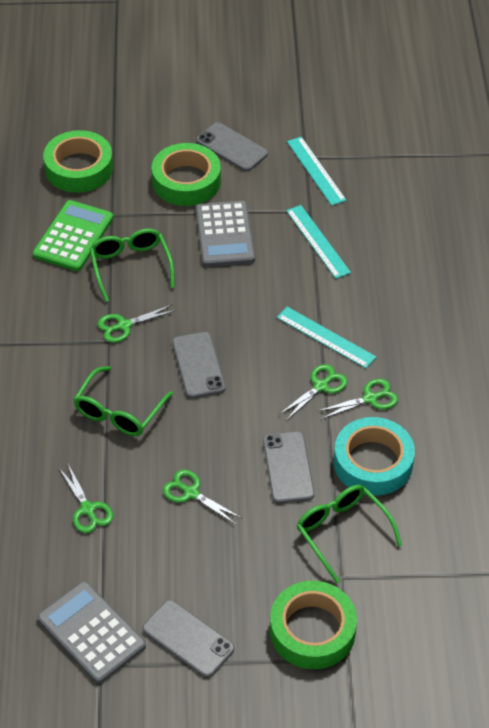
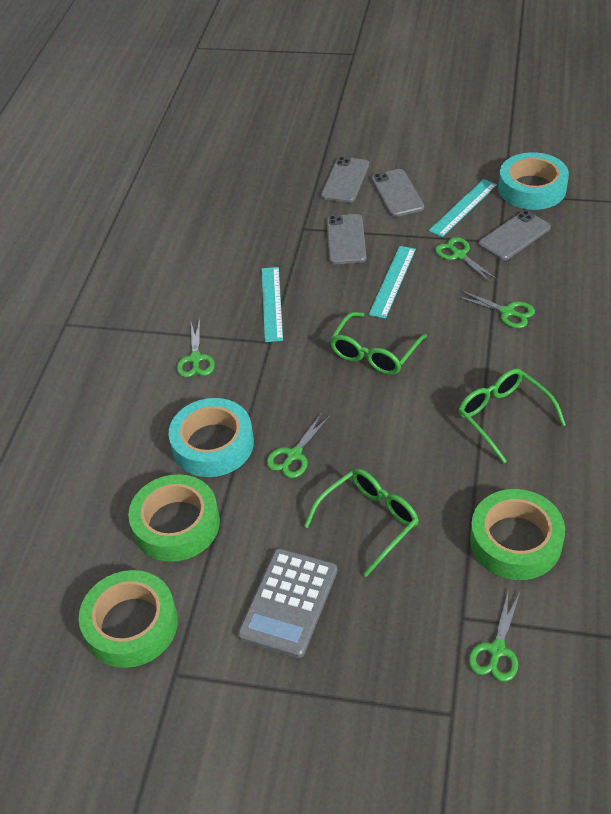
green calculator: [33,200,113,271] = 1 -> none = 0
grey calculator: [37,581,146,684] [195,201,255,267] = 2 -> [238,548,337,658] = 1
turquoise tape: [334,417,415,496] = 1 -> [169,398,254,477] [498,152,569,210] = 2

